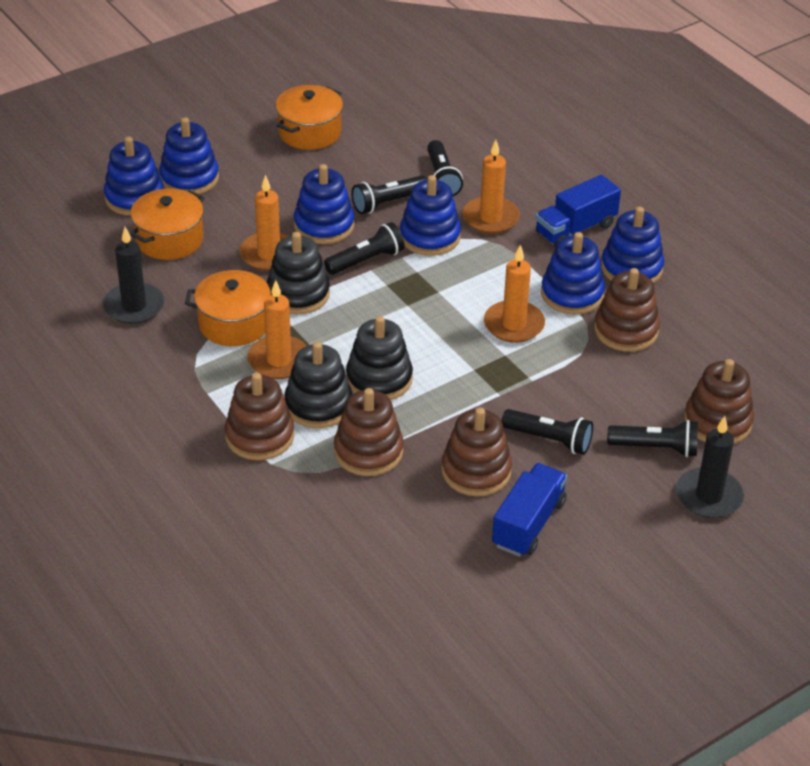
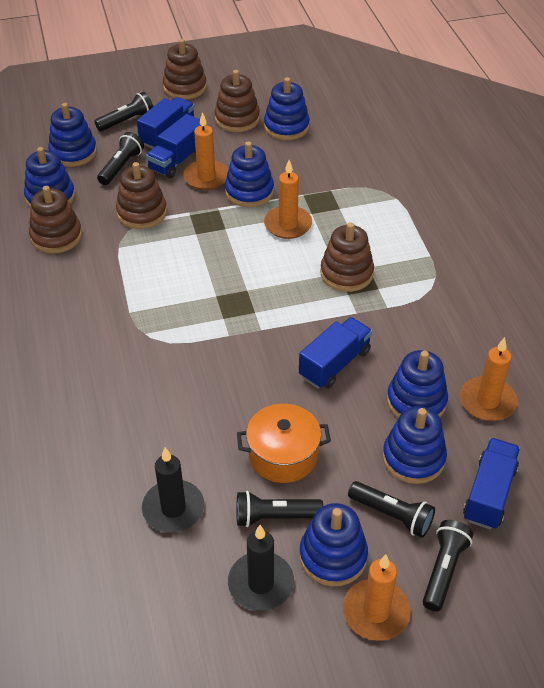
black stacking toy: [266,232,330,315] [284,342,352,428] [346,316,413,400] = 3 -> none = 0
blue stacking toy: [104,136,164,216] [159,117,219,194] [294,164,355,244] [400,175,461,256] [541,232,605,315] [601,207,664,284] = 6 -> [24,147,75,208] [48,103,97,167] [225,141,274,207] [264,77,310,140] [299,503,368,586] [383,406,447,484] [387,350,448,418] = 7
blue truck: [492,463,567,557] [536,175,621,247] = 2 -> [137,97,195,149] [146,114,201,178] [299,317,372,389] [463,438,520,530] = 4
orange pot: [130,189,204,260] [185,270,272,346] [276,85,343,150] = 3 -> [237,404,331,483] = 1

